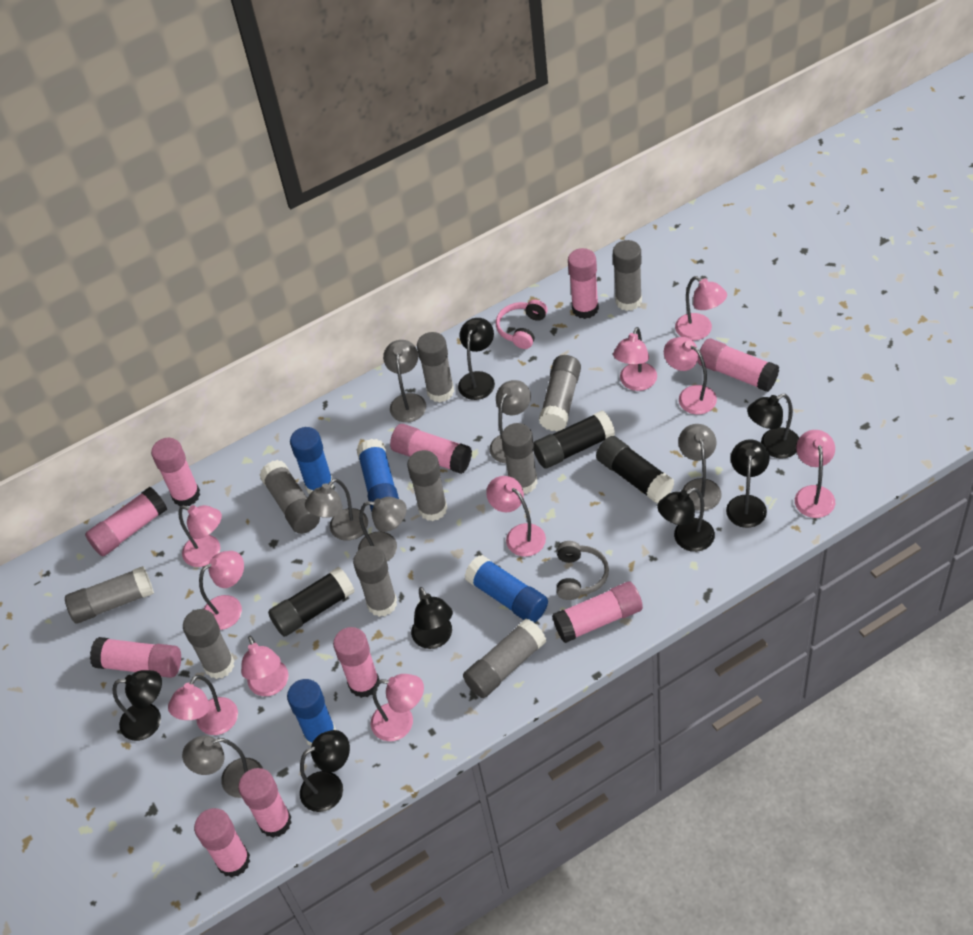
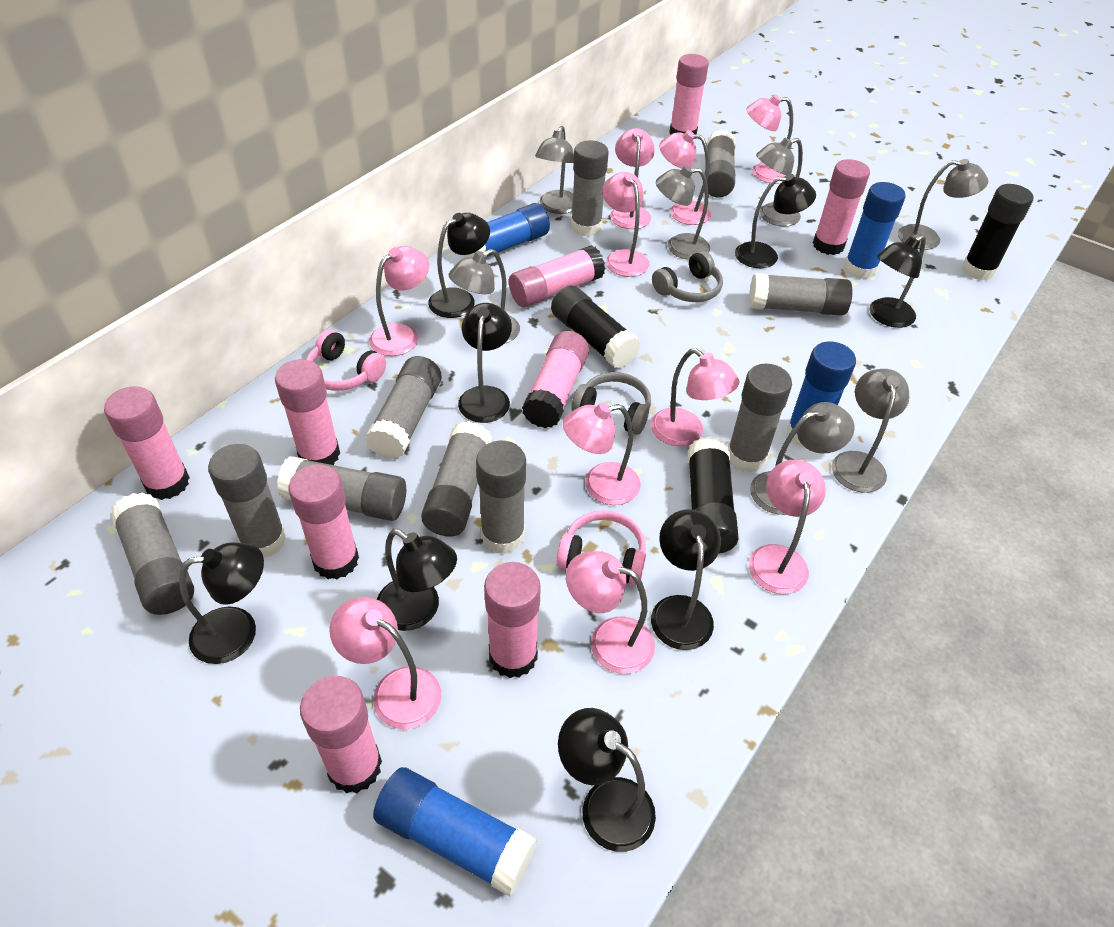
black lamp: [113,670,162,741] [300,730,350,812] [411,587,453,649] [458,318,495,400] [657,488,715,552] [726,439,770,528] [747,394,799,459] = 7 -> [179,542,264,664] [377,529,457,631] [428,213,490,318] [458,303,512,423] [558,708,656,852] [651,509,721,650] [735,174,816,268] [870,235,926,328] = 8
grey headphones: [557,541,609,600] = 1 -> [571,372,651,435] [652,251,723,302] = 2
grey lamp: [182,735,263,798] [305,478,368,541] [358,497,407,561] [383,340,426,422] [490,380,531,463] [678,424,722,511] = 6 -> [449,249,520,344] [535,126,574,214] [656,165,710,260] [750,402,855,515] [756,138,803,227] [832,369,909,493] [898,159,988,250] = 7
pink glue stick: [85,487,167,556] [90,637,181,678] [151,438,200,506] [194,808,250,878] [238,768,292,838] [333,627,380,698] [390,424,472,474] [552,581,643,643] [568,248,599,319] [697,339,779,392] = 10 -> [104,386,190,500] [275,359,340,465] [288,464,359,579] [300,676,382,794] [484,562,541,678] [509,245,605,307] [522,331,589,428] [669,54,709,135] [813,159,870,255] = 9
pink headphones: [496,300,547,349] = 1 -> [306,329,386,391] [556,510,646,586] = 2

